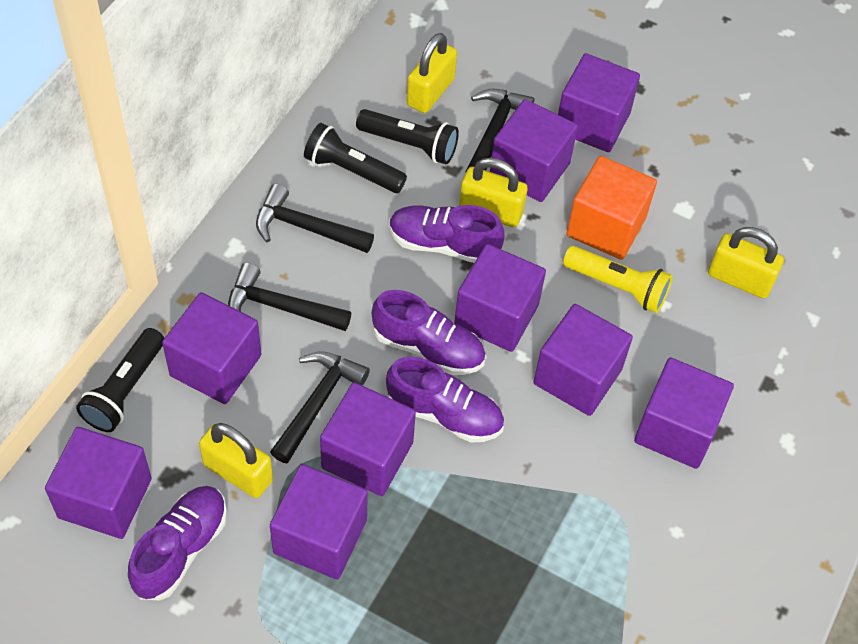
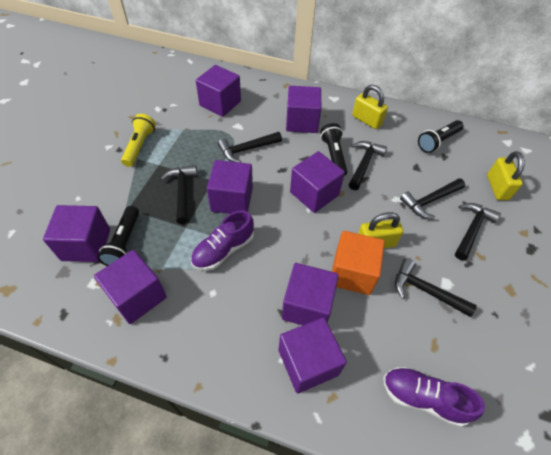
black hammer: [228,262,351,331] [256,183,374,253] [270,351,370,463] [465,89,534,172] = 4 -> [161,165,198,224] [218,132,282,163] [349,141,387,190] [395,258,477,317] [400,178,465,219] [455,203,501,261] = 6
purple cube: [45,427,152,539] [162,292,261,404] [270,464,368,579] [320,382,416,496] [454,244,546,352] [490,99,578,202] [533,304,633,416] [558,53,640,152] [634,358,734,469] = 9 -> [43,205,110,262] [94,250,167,324] [196,65,241,117] [207,160,253,214] [279,317,347,394] [282,263,339,325] [286,86,321,133] [290,151,345,213] = 8
purple shoe: [128,486,227,600] [372,290,485,375] [386,356,504,443] [389,205,504,263] = 4 -> [191,210,254,271] [383,367,485,427] = 2
yellow padlock: [199,423,273,498] [407,33,457,113] [459,158,528,227] [708,227,784,298] = 4 -> [352,85,388,129] [358,212,403,248] [487,151,525,200] = 3

